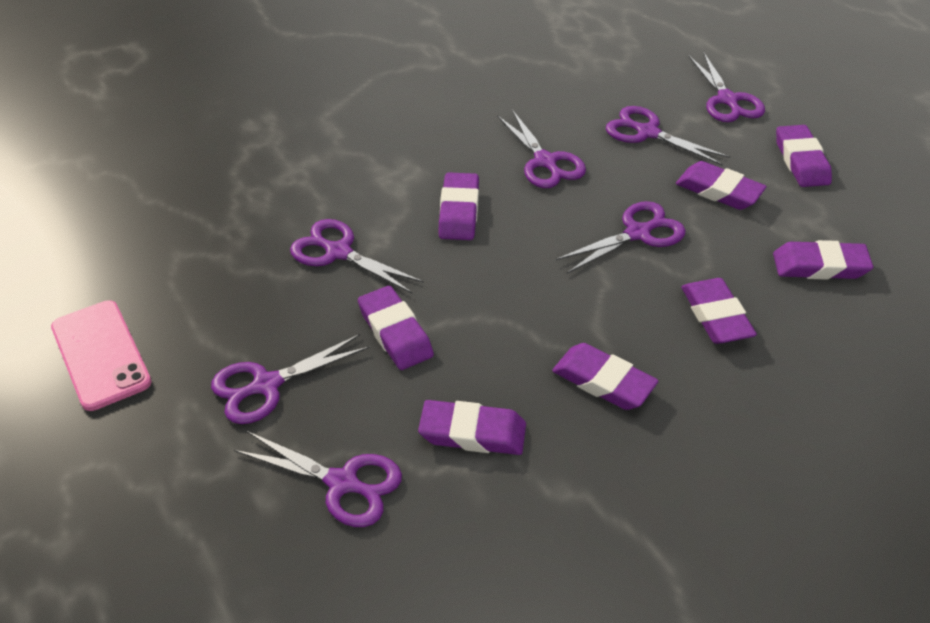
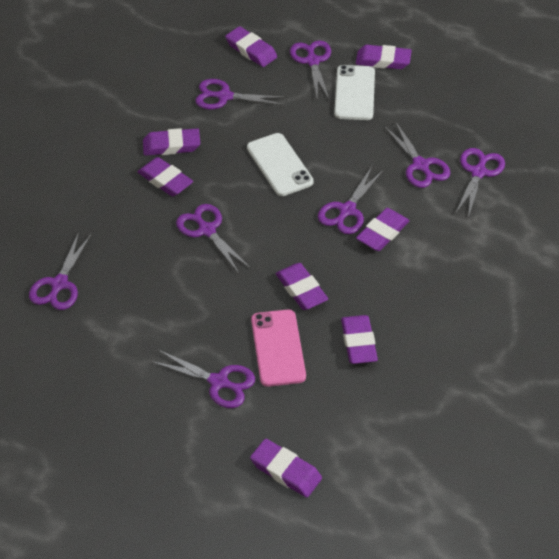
purple scissors: [211,334,370,424] [234,431,402,527] [290,219,424,293] [497,110,586,188] [555,201,686,273] [606,106,730,166] [688,52,765,122] = 7 -> [29,232,92,310] [151,350,255,408] [176,204,251,273] [195,79,286,109] [290,40,331,101] [318,167,384,234] [384,121,450,188] [455,148,505,218] = 8
white phone: none = 0 -> [247,133,314,196] [334,65,375,120] = 2

